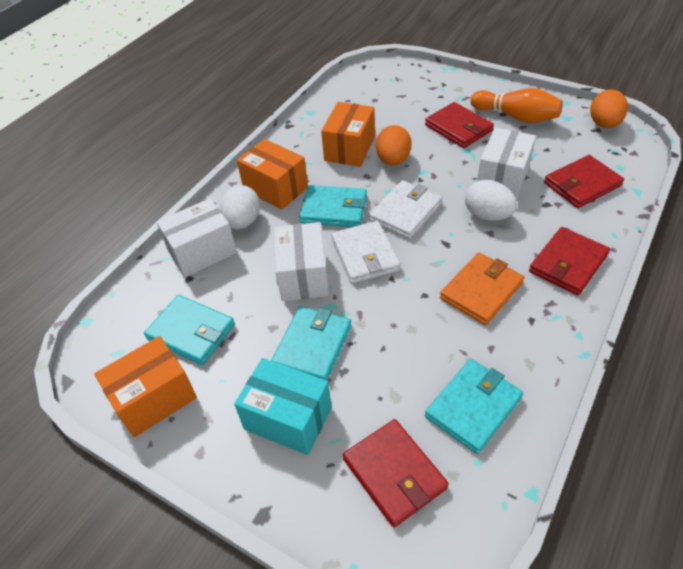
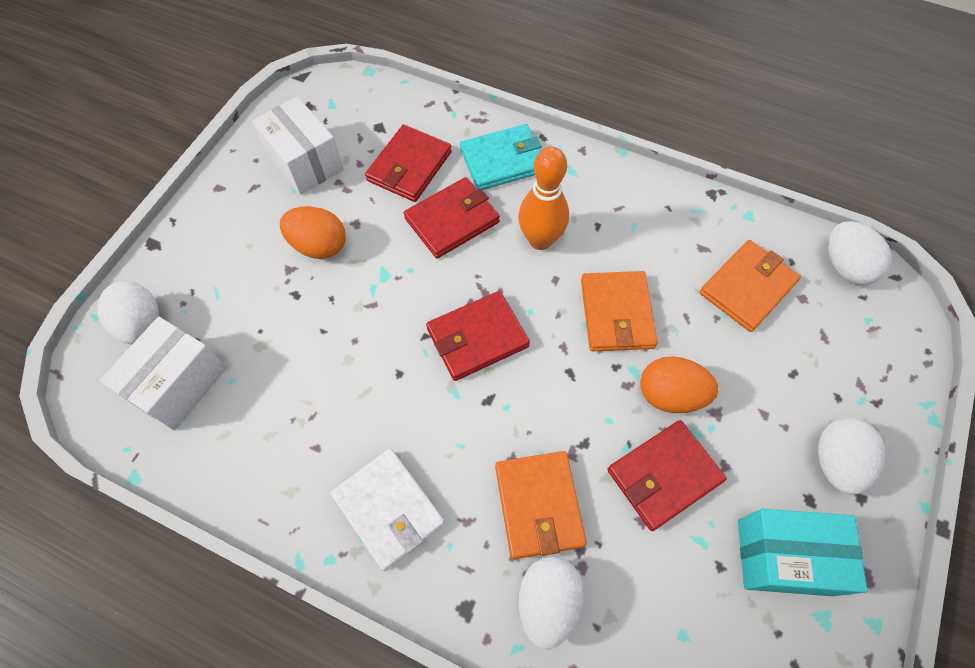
orange box: [94,336,197,437] [237,139,308,210] [321,102,375,167] = 3 -> none = 0
orange wallet: [440,252,524,325] = 1 -> [495,451,587,559] [581,271,658,351] [699,240,801,332] = 3
turquoise wallet: [144,295,235,365] [271,306,351,381] [299,185,367,227] [425,359,523,454] = 4 -> [460,124,542,190] = 1
white box: [157,198,237,277] [274,222,329,301] [477,127,536,199] = 3 -> [100,317,227,430] [252,96,344,195] = 2
white egg: [220,185,260,230] [465,179,517,221] = 2 -> [97,281,159,345] [519,556,584,649] [818,418,885,495] [828,221,892,285] = 4
white wallet: [331,221,401,284] [369,180,442,239] = 2 -> [330,449,445,571] = 1

